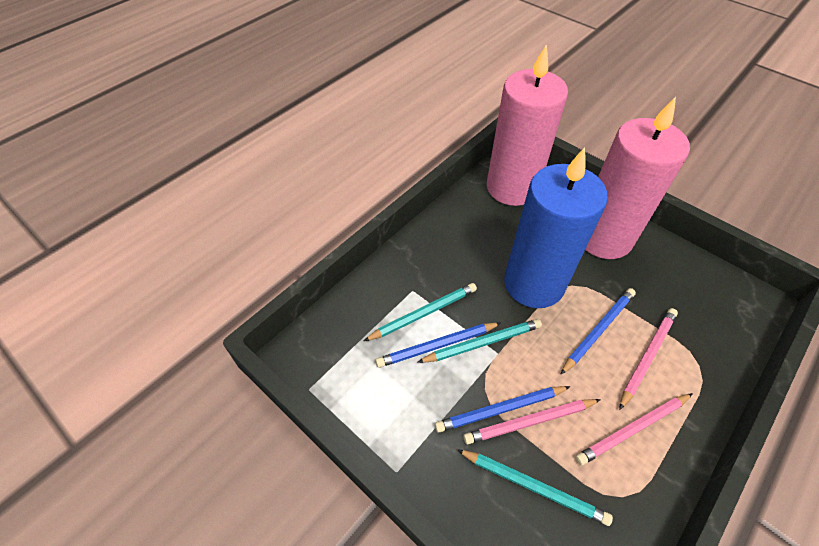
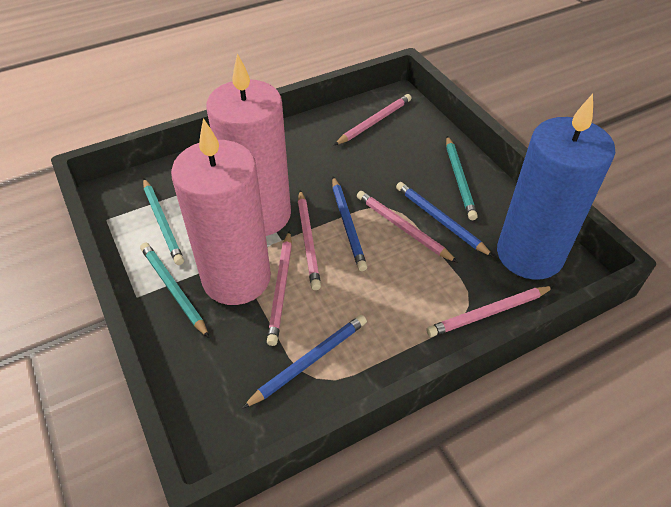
pink pencil: [463,399,601,444] [575,393,693,465] [619,308,678,410] = 3 -> [267,231,292,346] [298,190,321,290] [334,94,412,145] [357,191,458,263] [426,286,554,337] = 5

